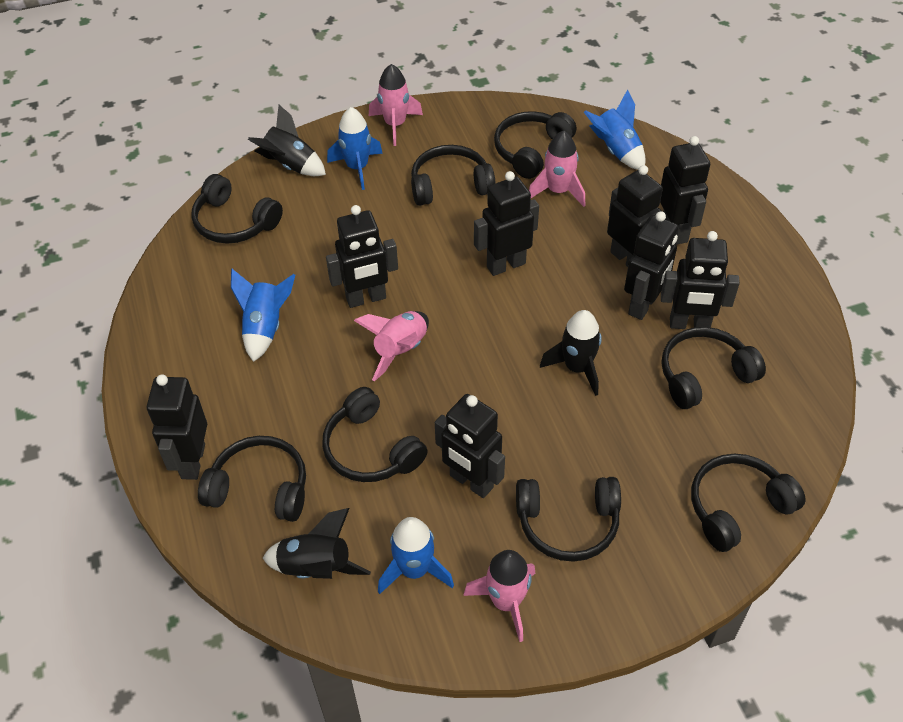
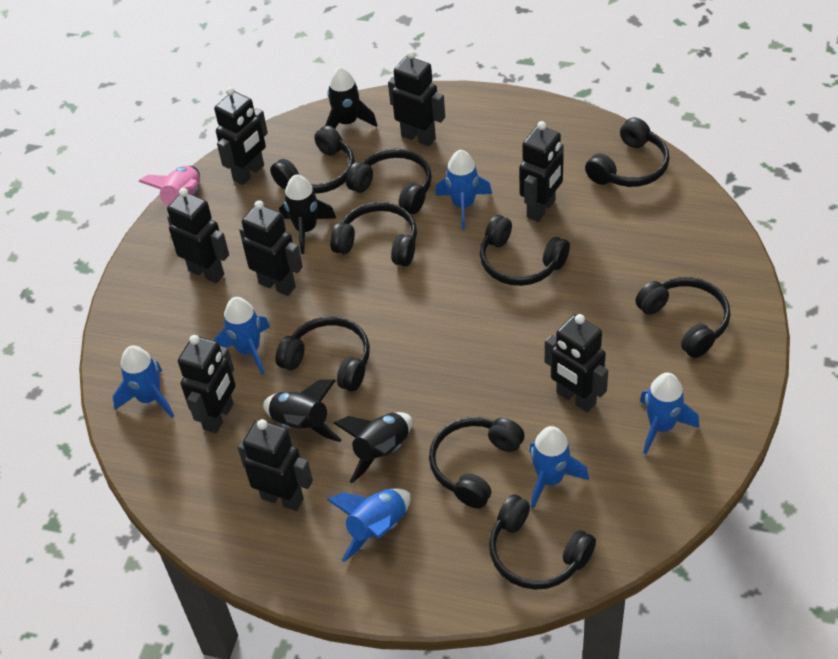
black headphones: [191,174,283,244] [198,436,306,522] [322,387,428,482] [411,145,496,206] [494,111,577,179] [516,477,621,562] [662,327,766,409] [691,454,806,552] = 8 -> [270,125,355,194] [275,316,370,392] [330,202,417,267] [346,148,432,214] [429,417,525,508] [480,215,570,286] [489,495,596,590] [585,117,670,187] [635,277,731,358] = 9
black rocket: [248,105,326,176] [263,508,371,579] [540,310,602,396] = 3 -> [263,379,342,442] [279,174,336,254] [325,67,377,129] [333,412,412,483] = 4
blue rocket: [231,269,295,362] [327,107,383,190] [378,517,454,594] [584,89,646,170] = 4 -> [113,345,174,418] [214,297,270,375] [326,489,411,562] [435,150,492,230] [529,426,589,509] [640,372,699,454] = 6
pink rocket: [354,311,429,382] [369,64,423,146] [463,550,535,642] [529,131,585,207] = 4 -> [139,166,200,229] = 1

